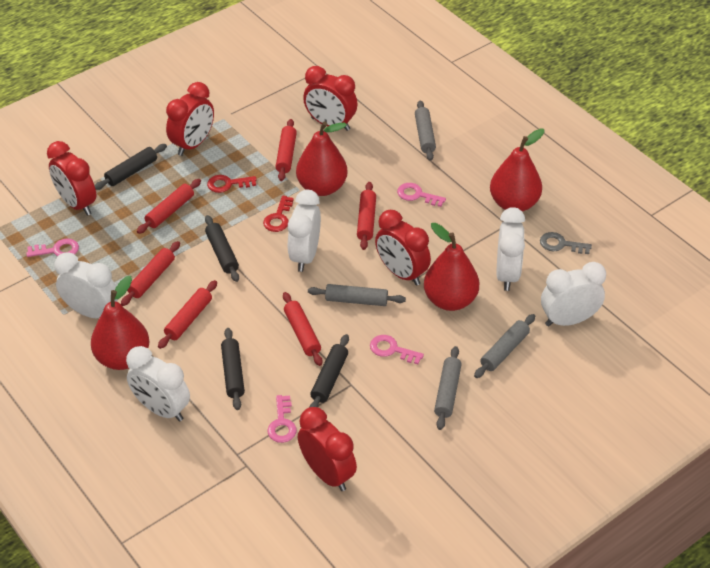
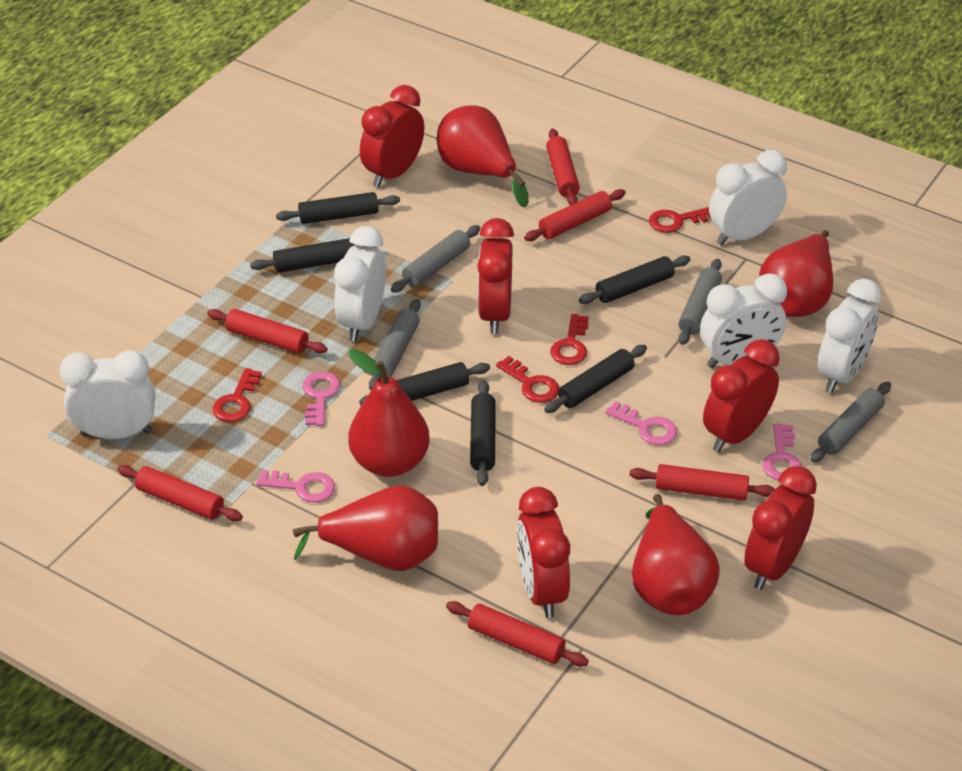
black rolling pin: [95,144,167,190] [205,215,239,282] [221,328,245,410] [309,334,349,407] = 4 -> [250,238,377,273] [276,192,400,224] [359,362,490,405] [470,380,496,486] [544,345,647,413] [579,255,691,304] = 6
grey key: [540,232,592,254] = 1 -> none = 0
red key: [207,175,257,193] [263,196,294,232] = 2 -> [213,368,262,422] [496,356,559,403] [550,314,589,365] [649,207,711,233] = 4
red pear: [91,276,149,370] [296,122,347,196] [424,223,479,311] [490,128,544,212] = 4 -> [293,485,438,571] [348,349,430,477] [437,105,529,207] [632,494,720,615] [759,230,833,317] = 5

